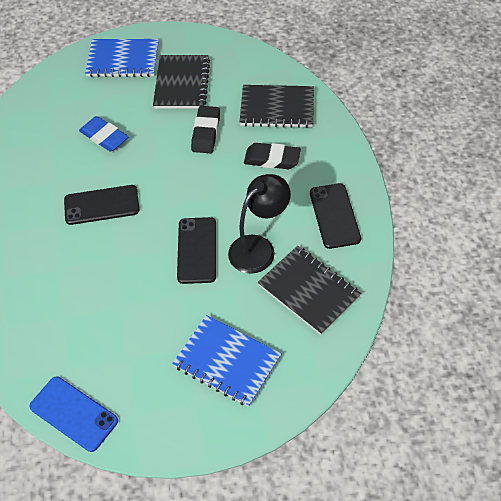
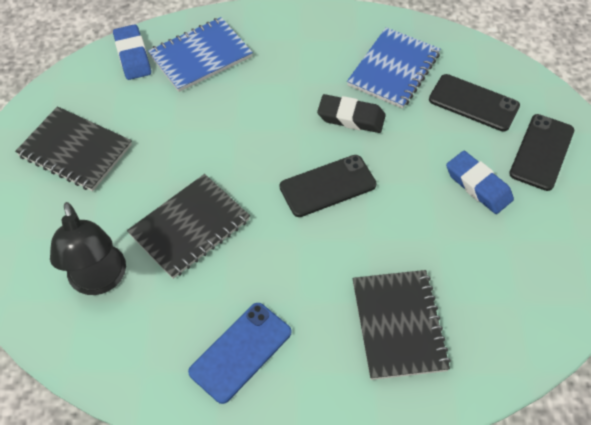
black eraser: [191,106,220,153] [244,143,301,169] = 2 -> [317,94,386,133] = 1
blue eraser: [79,116,129,152] = 1 -> [113,24,151,80] [446,151,514,214] = 2

